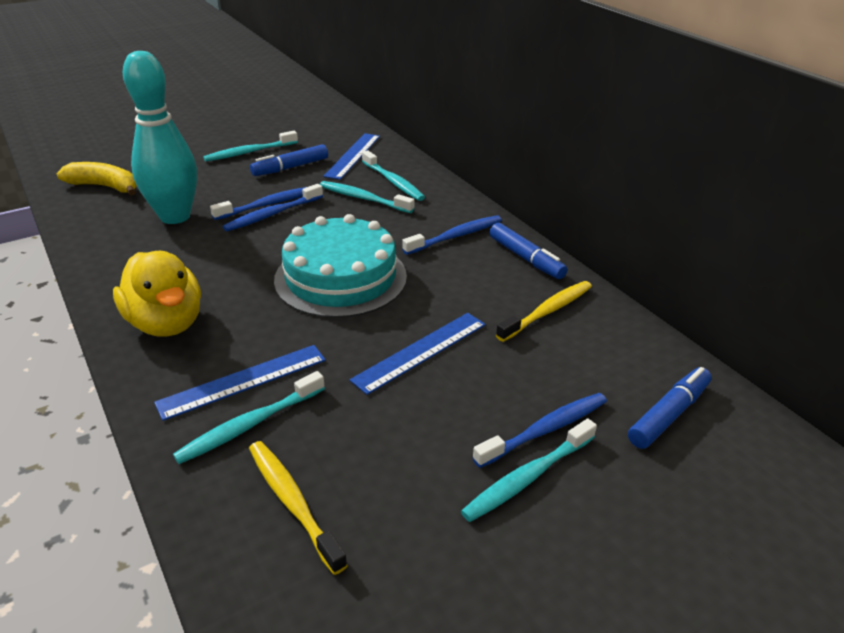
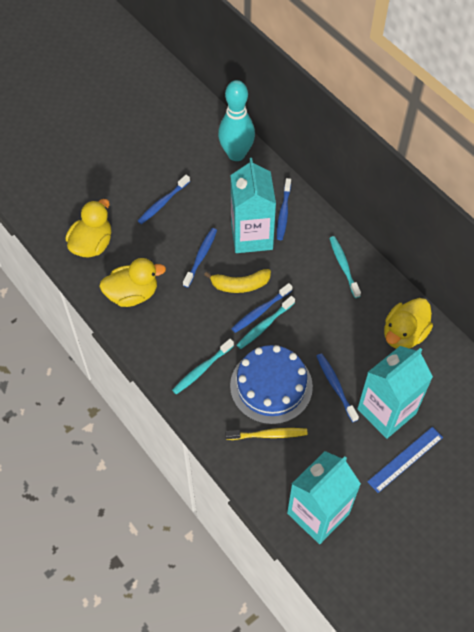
blue cake: none = 0 -> [230,345,313,425] = 1
blue marker: [250,144,328,176] [489,223,567,279] [628,367,712,449] = 3 -> none = 0
blue ruler: [154,345,326,421] [323,133,380,180] [350,313,486,395] = 3 -> [367,427,443,493] = 1
blue toothbrush: [210,187,306,220] [223,184,323,232] [402,215,502,255] [473,393,607,468] = 4 -> [138,175,190,224] [183,228,217,288] [231,283,293,333] [277,178,291,240] [316,353,359,422] = 5
turquoise cake: [274,214,407,318] = 1 -> none = 0
turquoise carton: none = 0 -> [231,158,276,253] [287,451,361,544] [357,346,433,439] = 3
turquoise toothbrush: [173,371,325,464] [203,131,298,162] [320,181,414,213] [362,150,425,201] [461,418,597,522] = 5 -> [172,339,234,394] [237,296,295,349] [329,236,361,298] = 3
yellow duck: [113,251,201,337] = 1 -> [66,199,111,257] [99,258,166,307] [384,298,433,349] = 3
yellow toothbrush: [249,441,348,575] [496,281,592,342] = 2 -> [225,428,308,440] = 1

